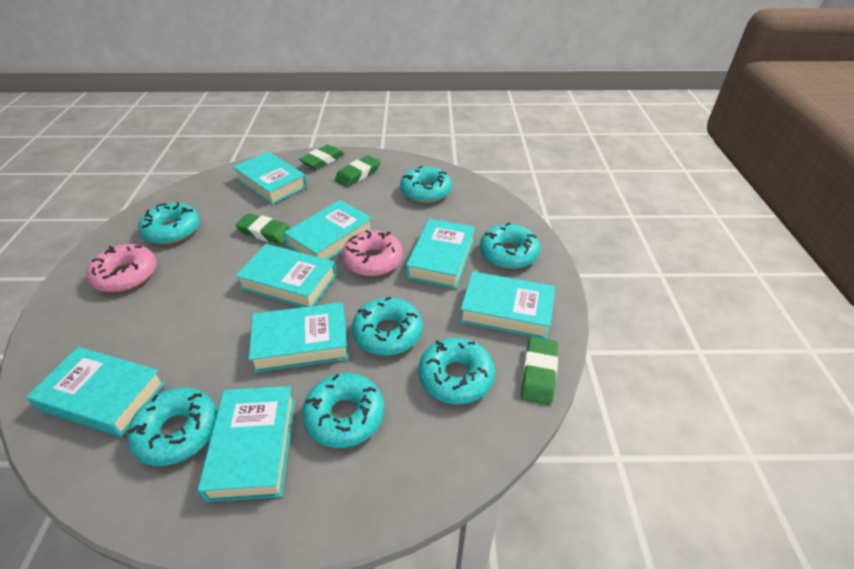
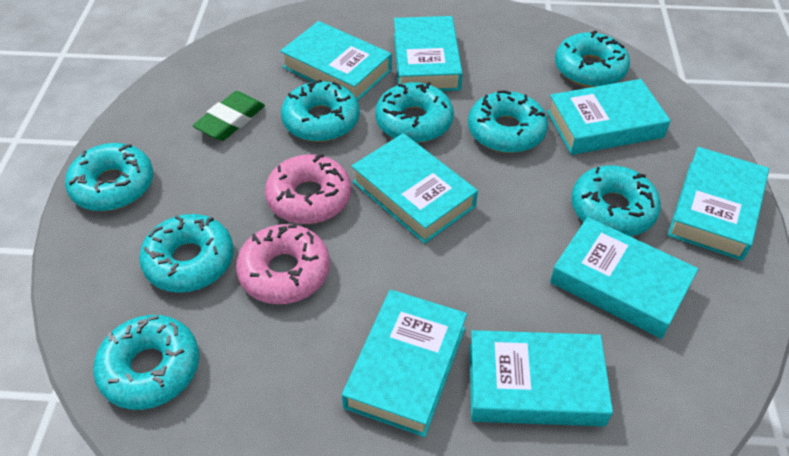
green eraser: [236,213,291,245] [299,144,345,169] [335,155,380,187] [521,337,558,405] = 4 -> [193,91,265,141] = 1
turquoise donut: [127,387,217,466] [138,202,200,244] [302,373,384,448] [352,297,423,355] [400,166,452,203] [418,338,495,404] [480,223,540,269] = 7 -> [65,143,153,211] [93,315,199,410] [139,214,234,293] [281,80,360,142] [375,82,454,143] [468,90,548,153] [555,30,630,87] [571,166,661,236] = 8

